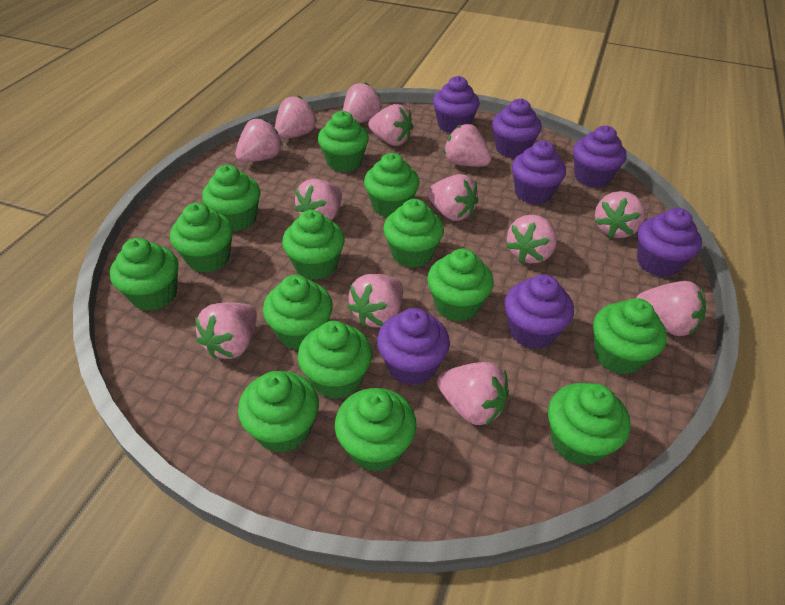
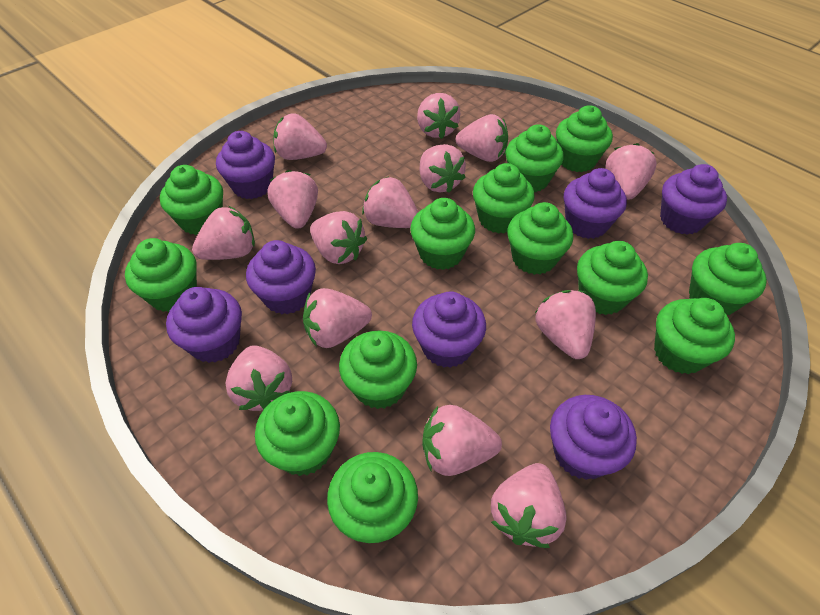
green cupcake: [110,238,179,311] [170,203,233,273] [202,165,260,231] [238,371,319,453] [263,275,333,350] [282,210,345,280] [298,321,372,399] [318,111,369,172] [335,388,417,472] [364,153,420,217] [383,199,444,268] [427,248,494,322] [548,383,631,465] [593,298,667,375] = 14 -> [125,238,197,312] [160,165,223,235] [255,391,340,476] [327,452,418,543] [339,331,417,409] [410,198,475,270] [473,163,535,234] [505,124,564,192] [507,202,573,275] [556,105,613,172] [577,241,648,315] [654,298,735,374] [689,243,767,315] = 13
pink strawberry: [195,302,257,359] [236,118,283,162] [275,96,317,139] [294,179,342,221] [343,82,382,123] [347,274,403,328] [368,104,413,146] [427,174,479,221] [437,362,509,426] [444,124,492,167] [506,215,557,264] [595,191,645,238] [636,281,706,336] = 13 -> [192,206,255,260] [225,345,292,411] [268,170,318,229] [273,113,327,160] [303,288,372,348] [310,211,367,264] [362,176,418,228] [417,93,460,139] [420,144,466,193] [422,405,502,476] [456,114,508,162] [491,463,567,548] [535,290,596,359] [605,143,657,200] = 14

